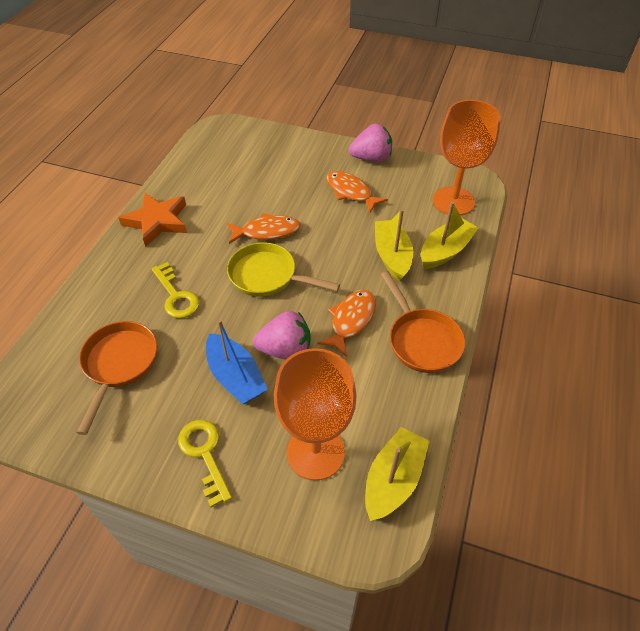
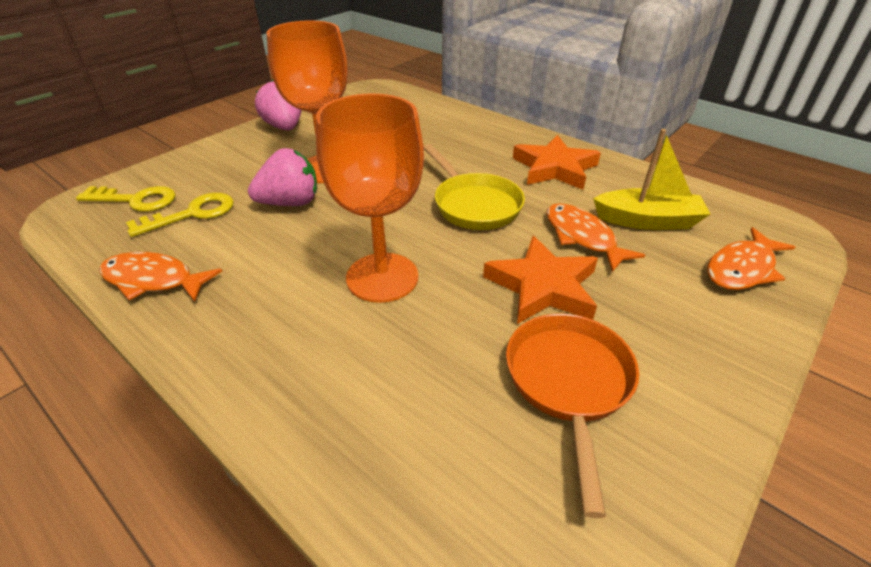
blue boat: [206,319,268,404] = 1 -> none = 0
orange pan: [77,321,157,435] [381,271,465,373] = 2 -> [506,314,639,518] = 1
orange star: [118,193,187,247] = 1 -> [483,236,598,324] [513,135,601,190] = 2
yellow boat: [365,427,430,521] [375,209,413,281] [421,202,478,269] = 3 -> [593,129,710,230] = 1

